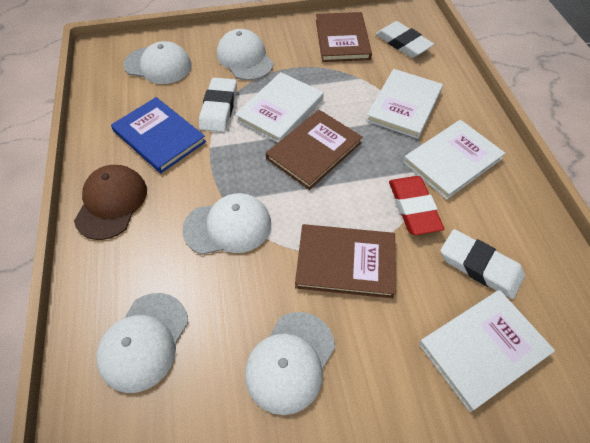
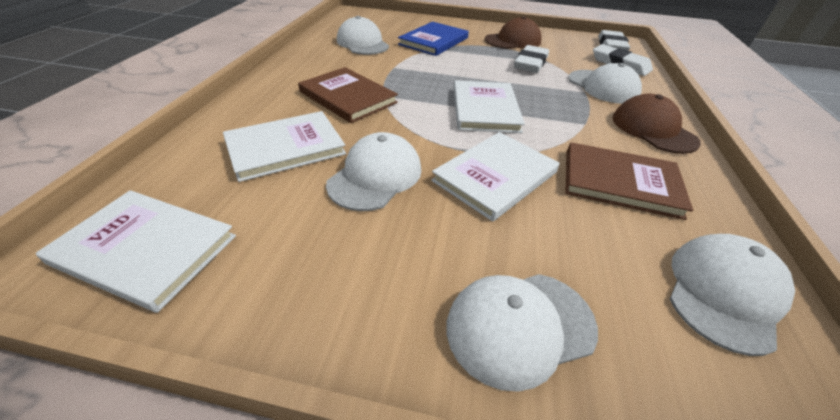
brown book: [266,110,363,190] [295,224,396,298] [316,12,372,62] = 3 -> [298,67,398,123] [565,142,693,220] = 2
brown cap: [74,165,147,240] = 1 -> [484,16,542,49] [612,94,701,154] = 2
red eraser: [389,176,444,235] = 1 -> none = 0

